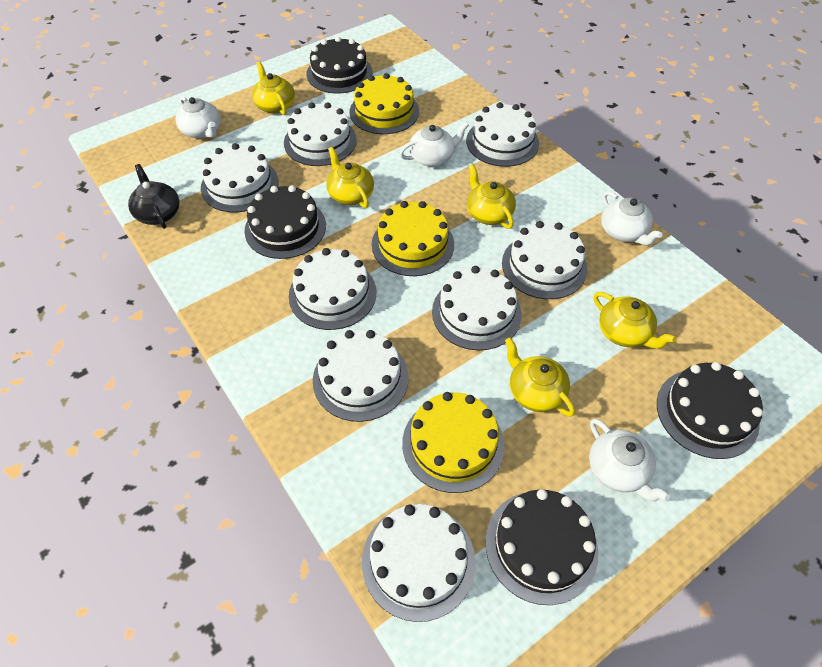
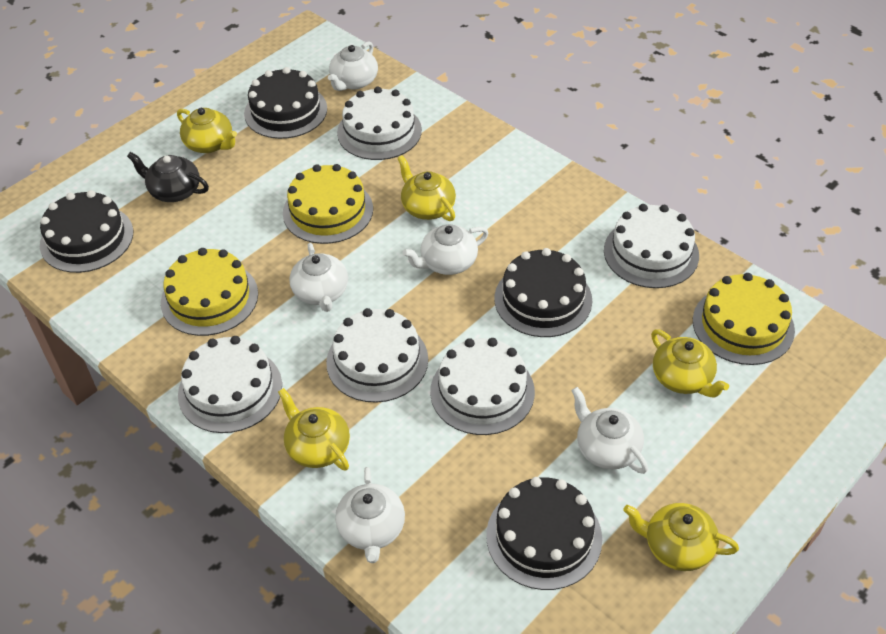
white cake: [201,143,279,213] [284,102,357,166] [289,248,376,330] [313,330,409,422] [362,504,476,622] [432,266,522,350] [466,102,539,167] [502,221,587,299] = 8 -> [178,336,282,433] [326,308,428,403] [337,87,422,160] [430,338,535,435] [604,204,699,288] = 5
white teapot: [175,97,221,138] [399,122,469,166] [589,419,670,501] [601,191,663,245] = 4 -> [289,243,348,312] [328,41,378,91] [335,467,405,563] [403,224,488,275] [571,387,648,474] = 5

